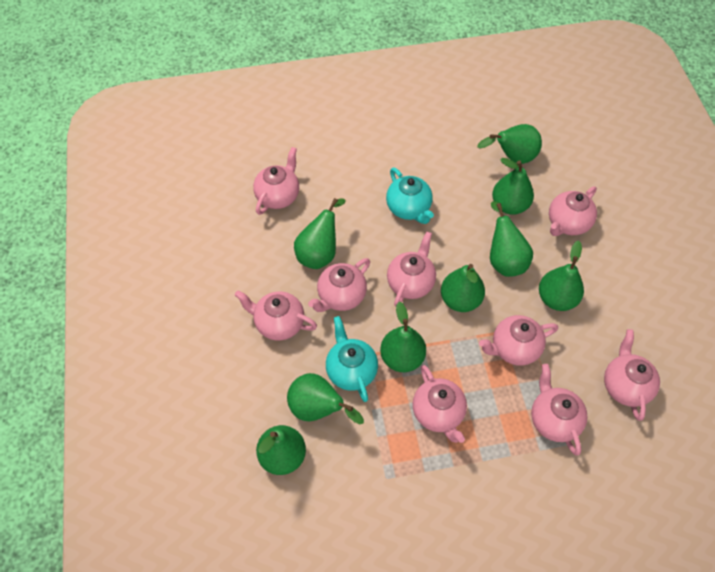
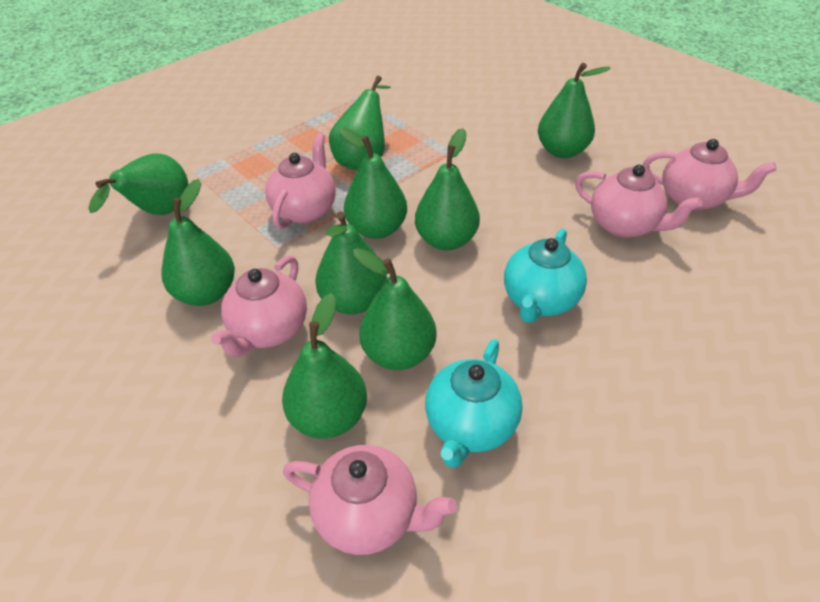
pink teapot: [235,291,317,341] [253,147,299,215] [308,258,370,312] [387,232,436,307] [413,365,467,443] [479,315,558,366] [531,364,588,455] [549,186,597,236] [604,329,660,421] = 9 -> [211,255,307,357] [265,133,336,229] [283,445,457,555] [575,165,702,238] [643,139,777,211] = 5

